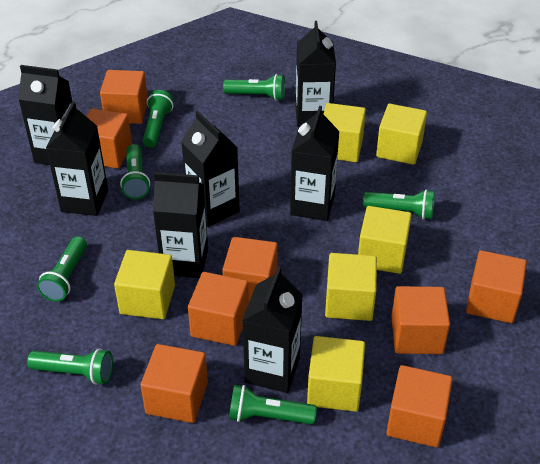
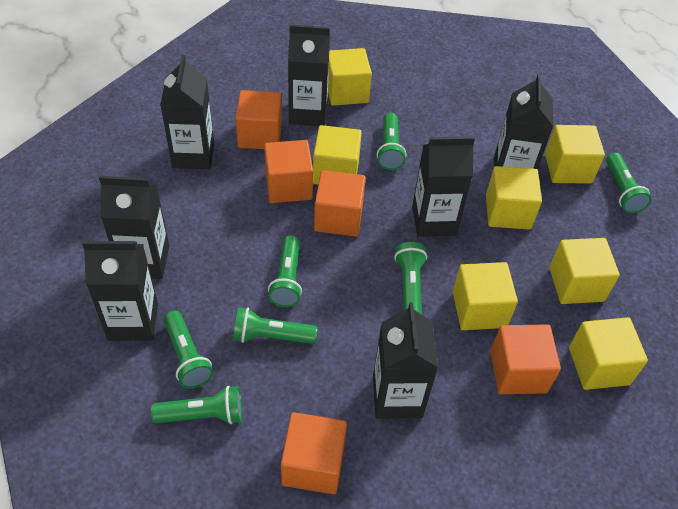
orange cube: [86,109,132,169] [100,70,148,124] [140,344,208,423] [188,272,249,346] [222,237,278,301] [386,365,453,447] [391,286,450,354] [466,250,527,323] = 8 -> [235,90,282,149] [264,140,313,203] [281,412,347,494] [314,170,366,237] [490,324,561,394] = 5
yellow cube: [114,250,175,319] [307,336,365,412] [324,103,366,162] [325,253,377,321] [358,206,412,274] [376,104,427,165] = 6 -> [313,125,362,185] [328,48,372,106] [453,262,518,330] [486,166,542,230] [545,125,605,184] [549,238,620,304] [569,317,648,390] = 7

